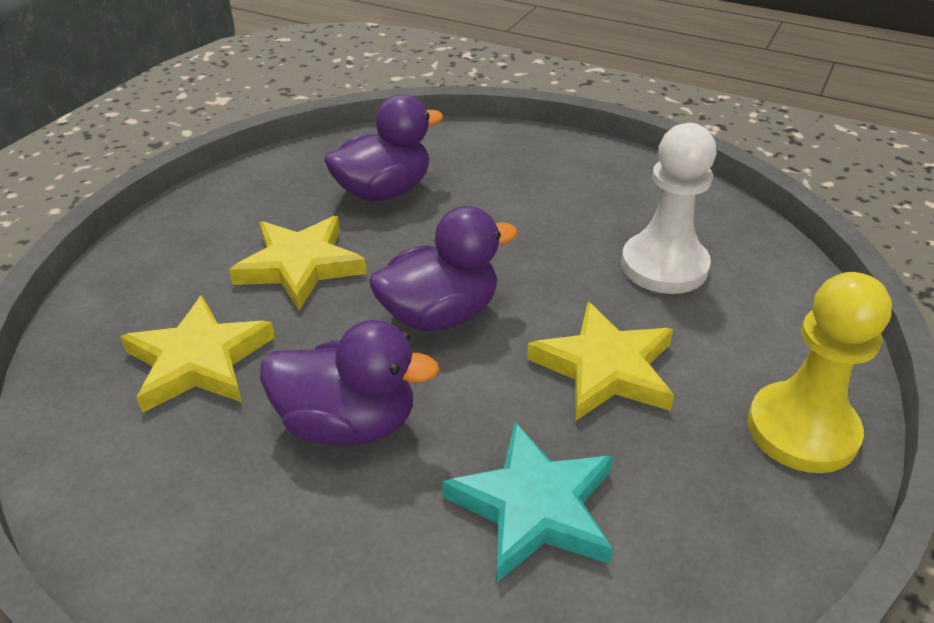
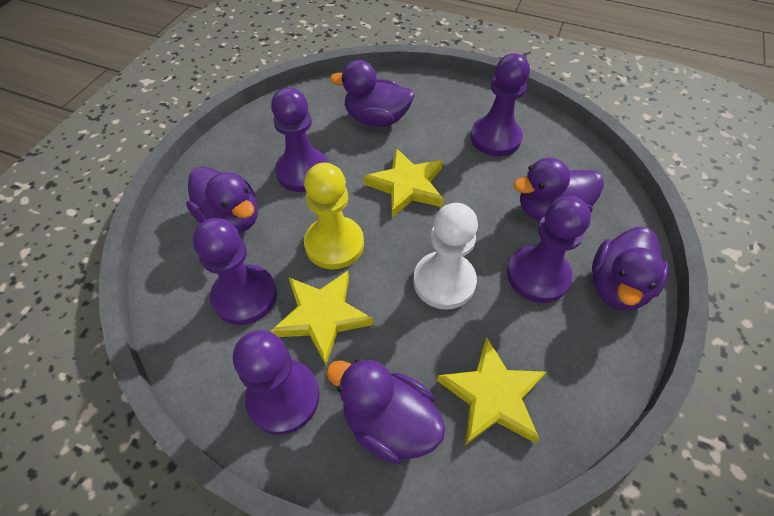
purple duck: [260,320,440,446] [324,94,443,201] [369,206,518,331] = 3 -> [186,166,258,233] [326,358,445,464] [330,60,414,127] [514,158,604,221] [592,227,669,311] = 5
purple pawn: none = 0 -> [193,218,277,325] [233,330,320,435] [271,87,329,192] [470,53,530,156] [507,196,591,303] = 5
turquoise star: [442,422,613,583] = 1 -> none = 0

